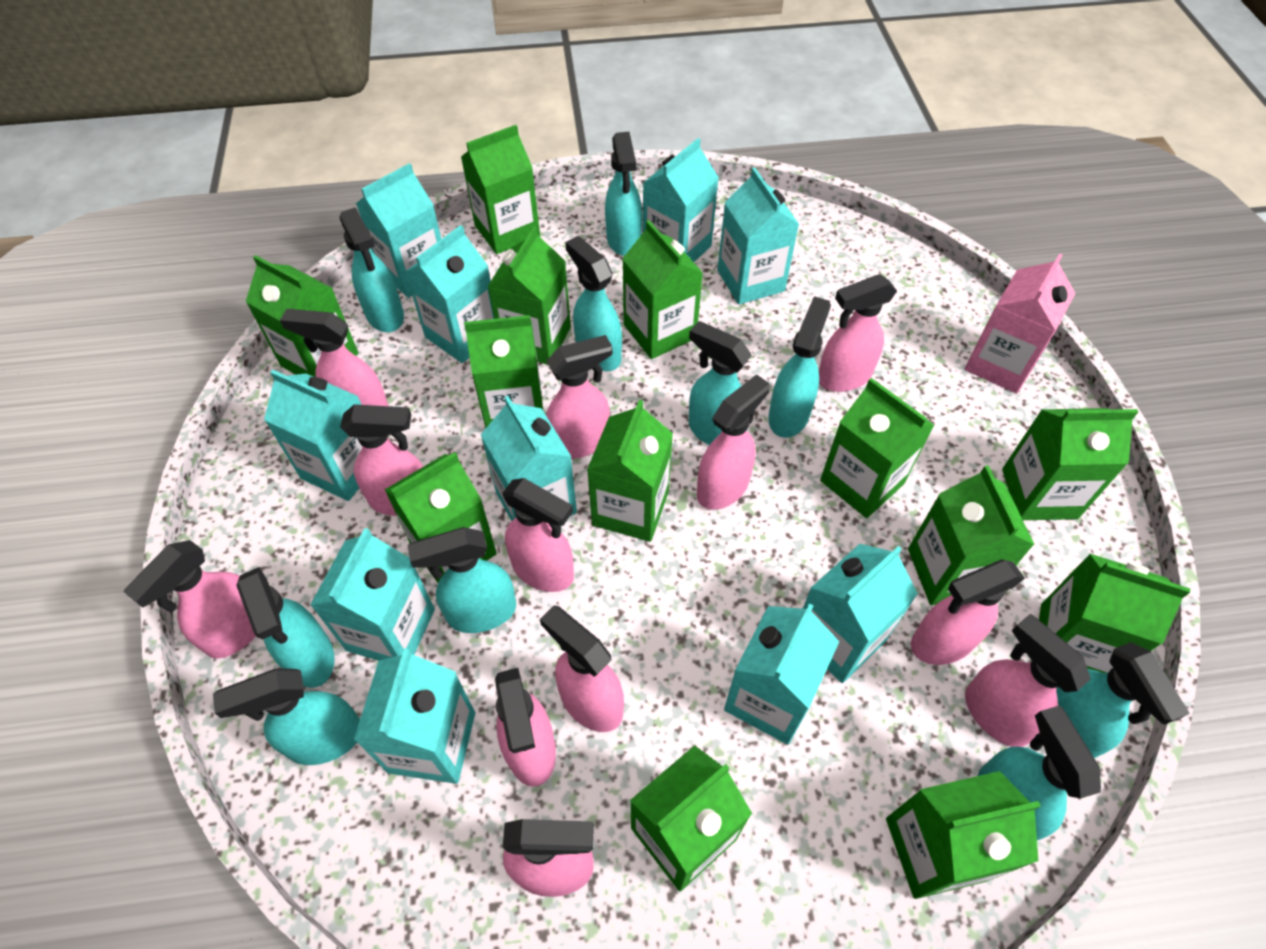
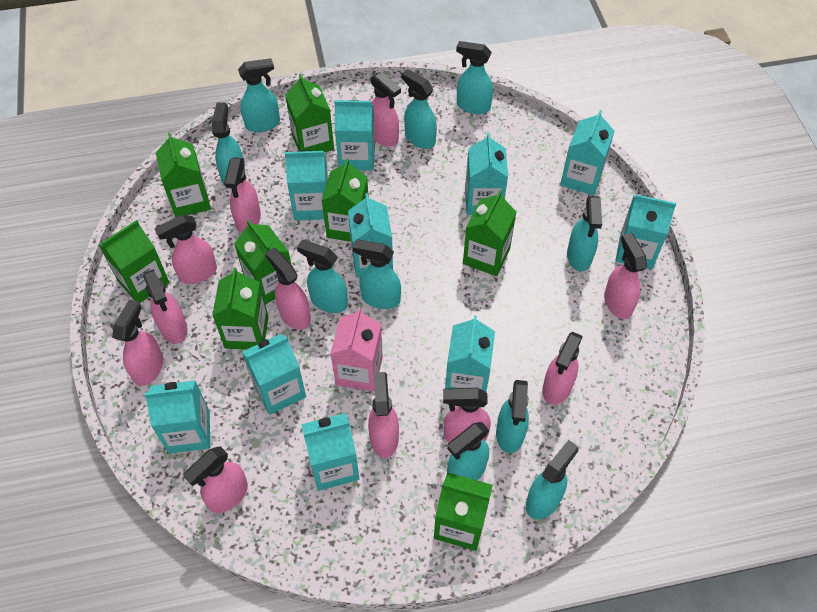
green carton: [246,255,358,377] [385,452,497,583] [461,125,540,254] [464,315,543,428] [487,226,571,365] [587,400,673,542] [622,220,703,359] [630,745,752,891] [820,378,934,518] [886,771,1041,899] [908,465,1035,605] [1002,408,1138,520] [1039,553,1190,673] = 13 -> [99,220,169,303] [156,133,211,218] [212,268,268,349] [234,220,295,305] [285,74,334,152] [321,159,369,242] [434,473,493,551] [463,190,517,276] = 8
pink spray bottle: [123,540,256,658] [280,309,389,406] [340,404,423,516] [495,668,556,787] [502,478,574,592] [503,819,594,897] [540,605,624,732] [546,335,612,459] [697,374,770,510] [819,274,897,392] [911,559,1025,665] [965,614,1091,747] = 12 -> [112,300,163,386] [143,269,188,344] [155,214,217,284] [183,446,248,513] [224,157,261,233] [265,248,311,330] [368,372,399,458] [370,72,401,146] [443,388,491,442] [542,332,583,405] [604,233,647,319] = 11

